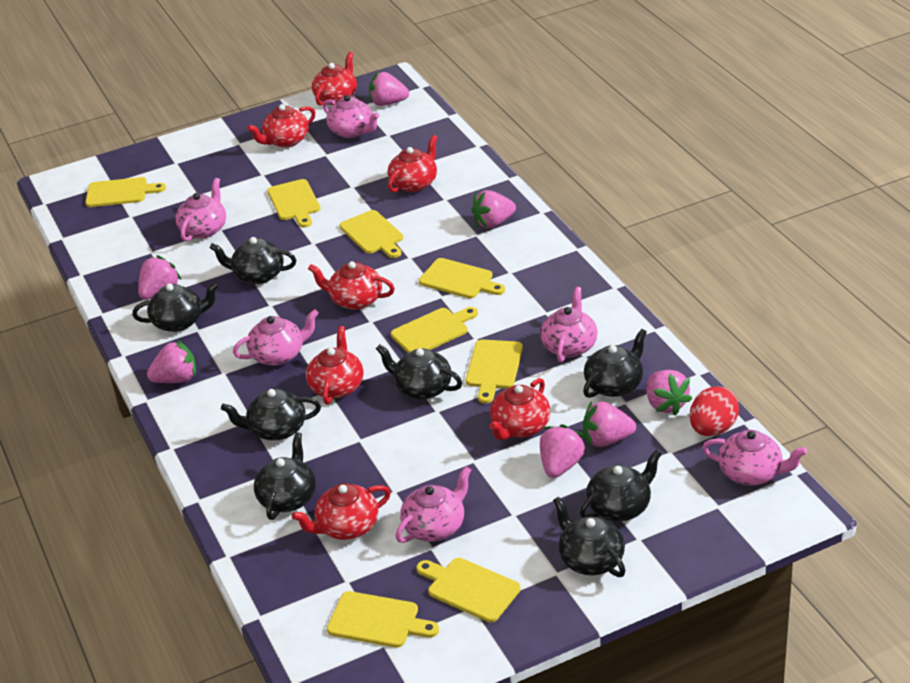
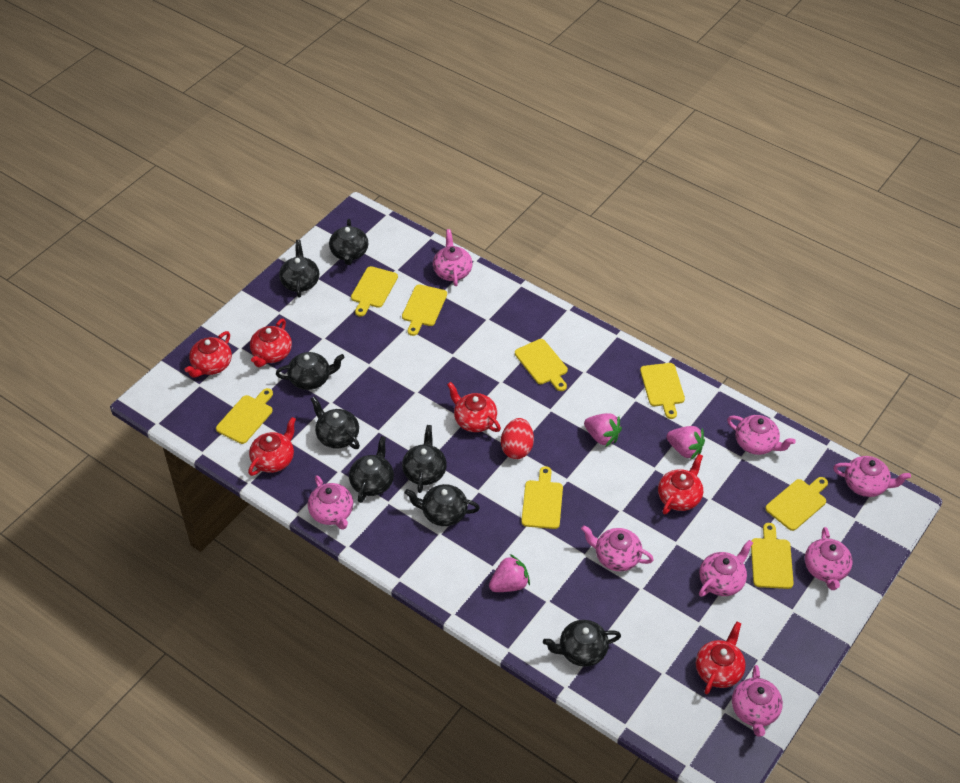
pink strawberry: [138,255,181,300] [147,340,196,383] [369,72,409,106] [471,190,516,228] [540,424,586,478] [583,401,636,447] [647,370,692,416] = 7 -> [489,554,530,592] [584,413,622,447] [667,426,705,459] = 3
pink teapot: [175,178,226,241] [233,309,319,366] [323,95,380,138] [395,466,472,543] [540,287,598,363] [702,430,807,485] = 6 -> [308,475,353,530] [433,229,472,286] [581,525,654,571] [699,540,753,597] [727,415,796,455] [732,665,783,737] [805,527,853,590] [833,456,911,497] = 8
red teapot: [247,104,316,148] [292,483,391,540] [306,326,364,405] [308,261,395,310] [312,52,357,106] [388,135,438,193] [489,378,550,441] = 7 -> [184,331,232,378] [248,417,296,476] [250,319,292,367] [447,382,501,432] [658,454,703,515] [696,621,746,695] = 6

